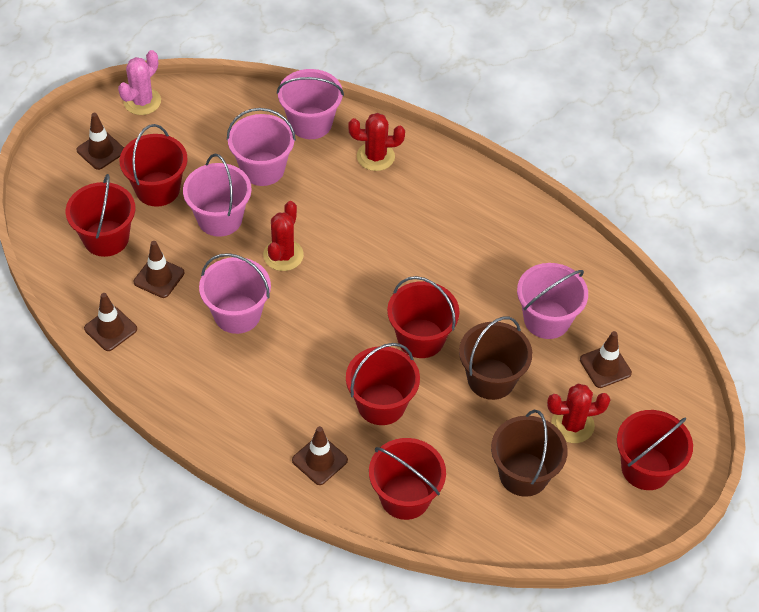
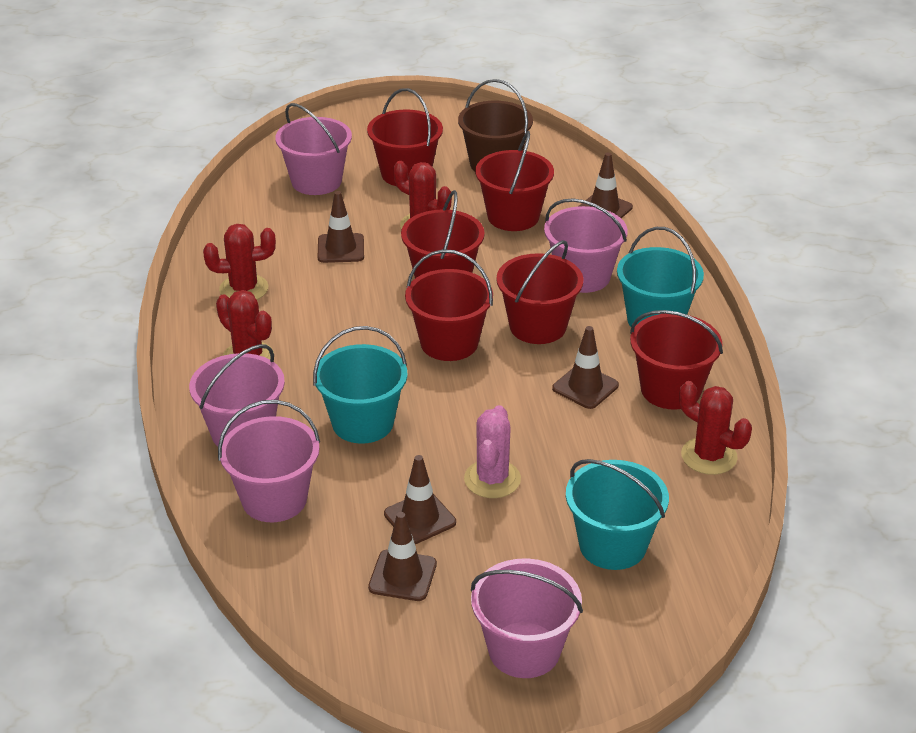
brown bucket: [459,316,532,400] [491,410,568,497] = 2 -> [458,79,533,171] = 1
red cactus: [263,201,304,271] [348,113,405,171] [547,384,610,443] = 3 -> [203,224,276,300] [216,290,274,359] [394,161,452,229] [679,381,752,475] = 4
turquoise bucket: none = 0 -> [313,326,407,444] [566,459,669,570] [617,227,704,327] = 3

